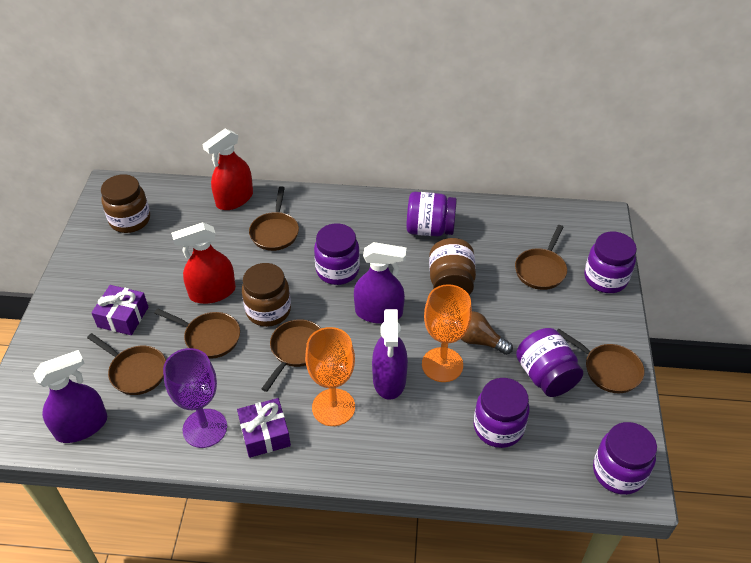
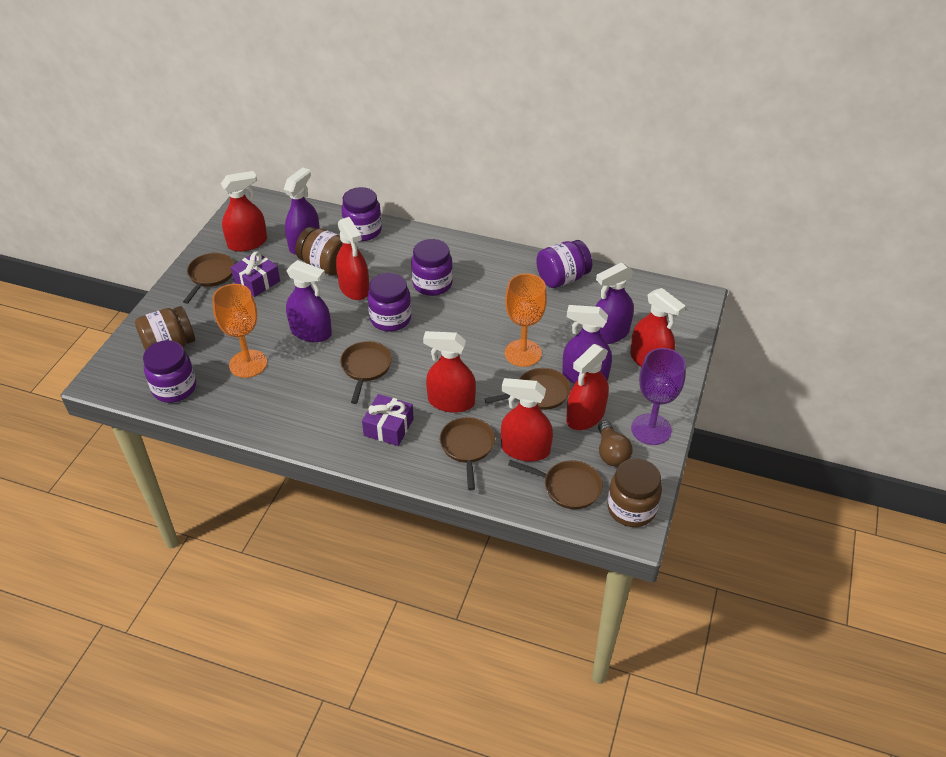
brown pan: [87,333,166,395] [154,308,240,359] [249,186,299,251] [261,319,321,392] [515,225,567,290] [557,329,645,393] = 6 -> [183,253,235,304] [340,341,392,404] [440,417,495,490] [484,368,570,410] [508,460,603,509] = 5
purple jar: [314,223,360,285] [406,192,457,236] [474,378,530,448] [516,328,583,397] [584,231,637,293] [593,422,657,495] = 6 -> [143,340,196,403] [341,187,382,241] [368,273,411,331] [411,239,453,296] [536,240,592,288] = 5
purple spray bottle: [34,350,107,443] [354,242,407,324] [372,309,408,400] = 3 -> [284,168,320,255] [286,260,332,342] [562,305,612,383] [595,262,634,344] = 4
red spray bottle: [171,222,236,304] [202,129,253,210] = 2 -> [221,171,267,252] [336,217,369,300] [423,331,476,413] [501,378,553,461] [566,344,609,430] [630,288,686,367] = 6

